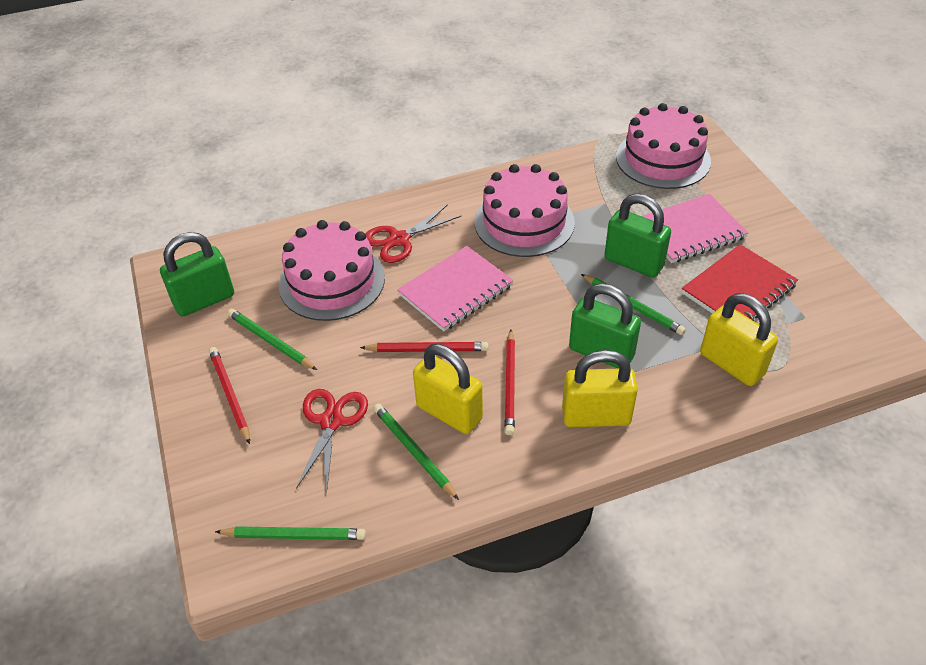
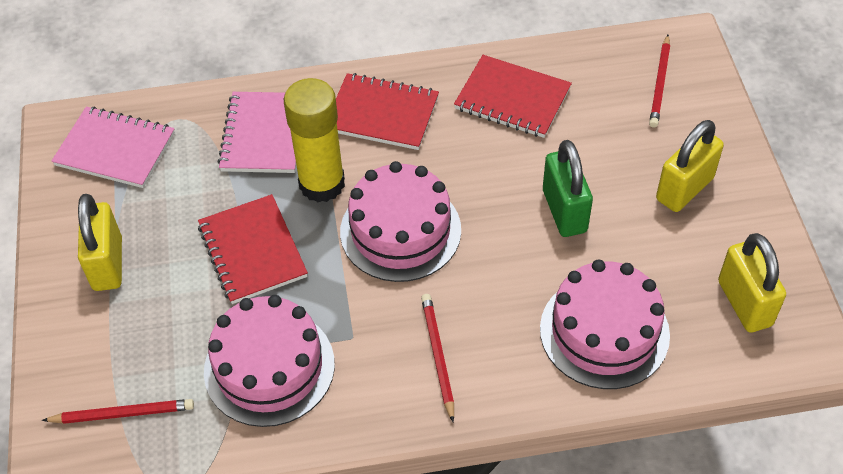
green padlock: [160,232,234,316] [569,283,641,369] [604,194,671,278] = 3 -> [543,140,593,237] = 1
green pencil: [215,526,366,540] [227,309,317,370] [373,404,459,500] [581,274,686,335] = 4 -> none = 0
red notebook: [682,244,798,321] = 1 -> [198,194,308,304] [336,73,439,150] [454,55,572,138] = 3
red scissors: [296,389,368,491] [365,204,462,263] = 2 -> none = 0
yellow glue stick: none = 0 -> [284,78,345,202] = 1

